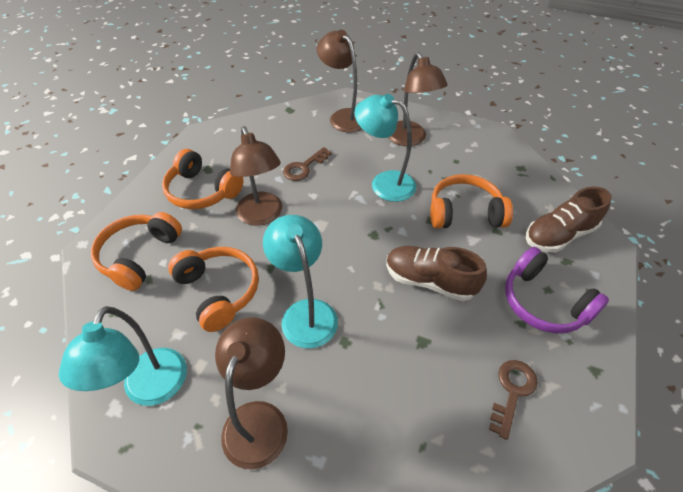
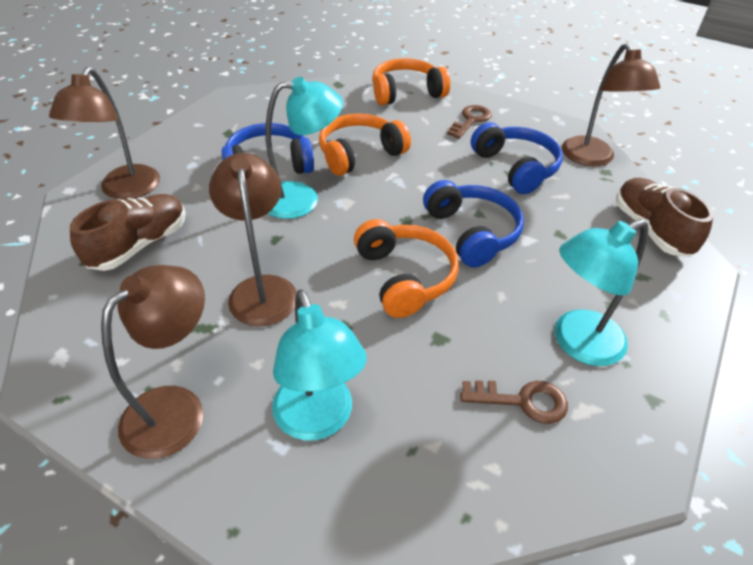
blue headphones: none = 0 -> [222,123,314,174] [423,180,524,267] [471,122,563,194] = 3
orange headphones: [91,212,182,291] [162,149,243,209] [168,247,259,332] [430,174,513,229] = 4 -> [319,113,411,176] [354,219,459,318] [372,58,450,106] = 3
purple headphones: [505,247,609,333] = 1 -> none = 0

